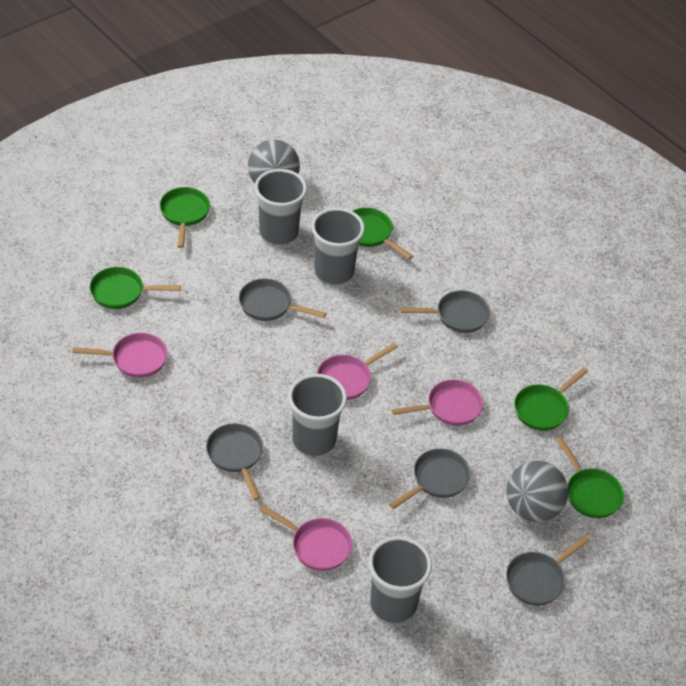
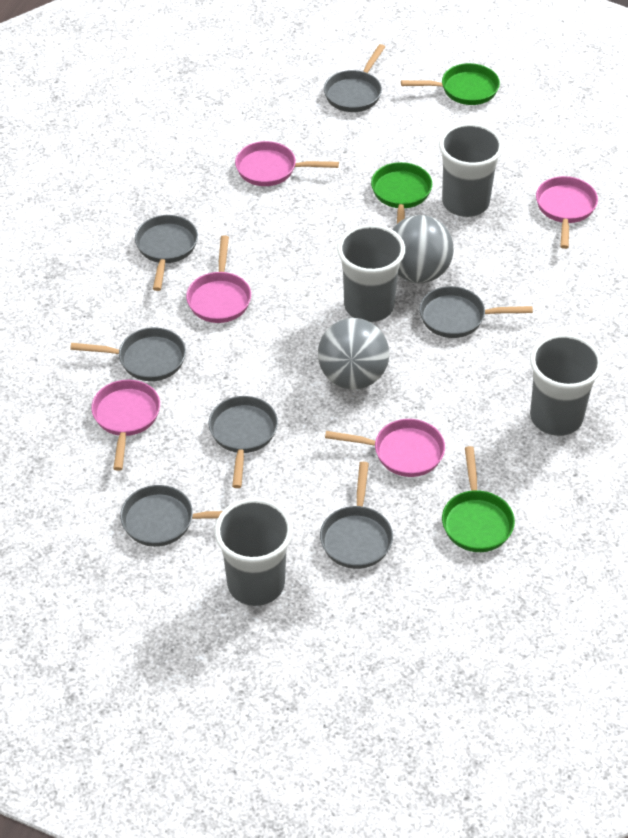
green pan: [90,267,181,309] [160,187,210,248] [353,208,413,260] [514,367,588,431] [557,437,624,518] = 5 -> [371,162,432,224] [401,63,500,105] [442,446,515,552] = 3
grey pan: [206,423,263,500] [239,279,326,321] [389,449,471,509] [401,290,490,333] [506,535,590,606] = 5 -> [70,328,186,381] [120,485,223,547] [135,215,198,291] [209,396,278,488] [320,462,393,569] [324,44,385,112] [419,286,533,338] = 7
pink pan: [72,333,167,378] [260,505,352,571] [317,342,398,400] [392,380,483,426] = 4 -> [91,380,160,471] [186,235,251,323] [235,141,339,186] [325,419,445,477] [536,176,598,249] = 5

